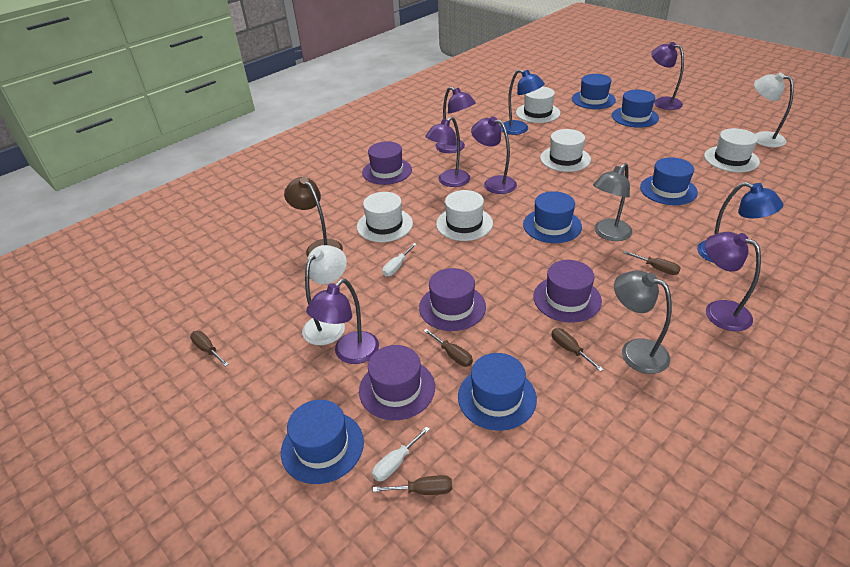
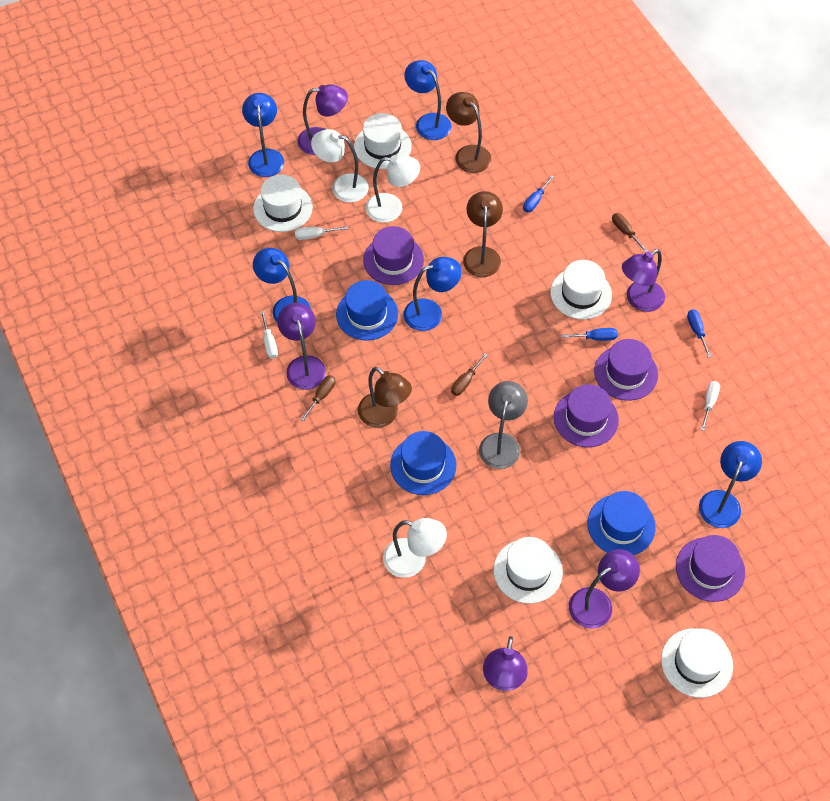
blue hat: [281,400,364,484] [458,353,537,431] [523,191,582,243] [572,74,616,109] [612,90,659,128] [640,157,698,205] = 6 -> [336,280,398,341] [390,431,456,495] [587,491,656,555] = 3
blue lamp: [500,69,545,135] [697,182,783,263] = 2 -> [242,93,284,177] [253,248,311,322] [403,257,462,331] [404,60,451,140] [699,441,762,528] = 5
blue screwdriver: none = 0 -> [523,175,555,213] [562,328,618,341] [687,309,711,358] = 3
brown lamp: [284,177,343,257] = 1 -> [358,367,412,428] [446,92,491,173] [463,191,503,277] = 3
brown screwdriver: [190,331,229,367] [373,475,452,495] [424,329,473,367] [552,328,604,372] [623,251,681,275] = 5 -> [300,375,336,421] [451,353,488,396] [612,213,648,253] = 3
grey lamp: [593,163,633,241] [614,270,672,374] = 2 -> [479,381,528,469] = 1
purple lamp: [306,279,379,364] [425,117,470,187] [435,87,476,153] [471,116,517,194] [651,42,684,110] [705,232,761,331] = 6 -> [277,303,326,390] [298,84,348,155] [483,636,528,691] [569,549,640,629] [622,249,665,312] = 5
white lamp: [302,245,347,345] [754,72,794,147] = 2 -> [311,129,369,203] [366,154,420,223] [383,518,447,578] = 3
white screwdriver: [372,426,430,481] [382,243,417,276] = 2 -> [261,311,278,359] [295,226,348,240] [701,381,720,431] = 3

